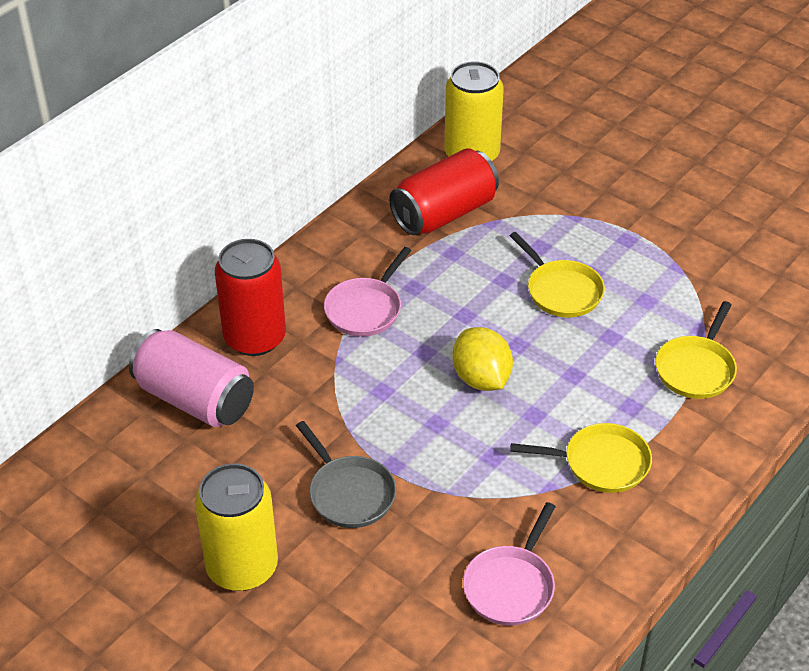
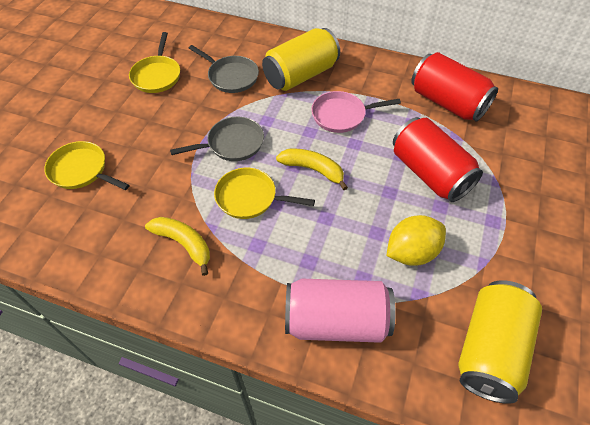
grey pan: [296,421,396,528] = 1 -> [170,117,264,161] [189,45,259,93] = 2
pink pan: [324,247,412,337] [463,502,556,626] = 2 -> [311,91,401,133] = 1
yellow banana: none = 0 -> [145,217,210,276] [276,149,348,190] = 2

